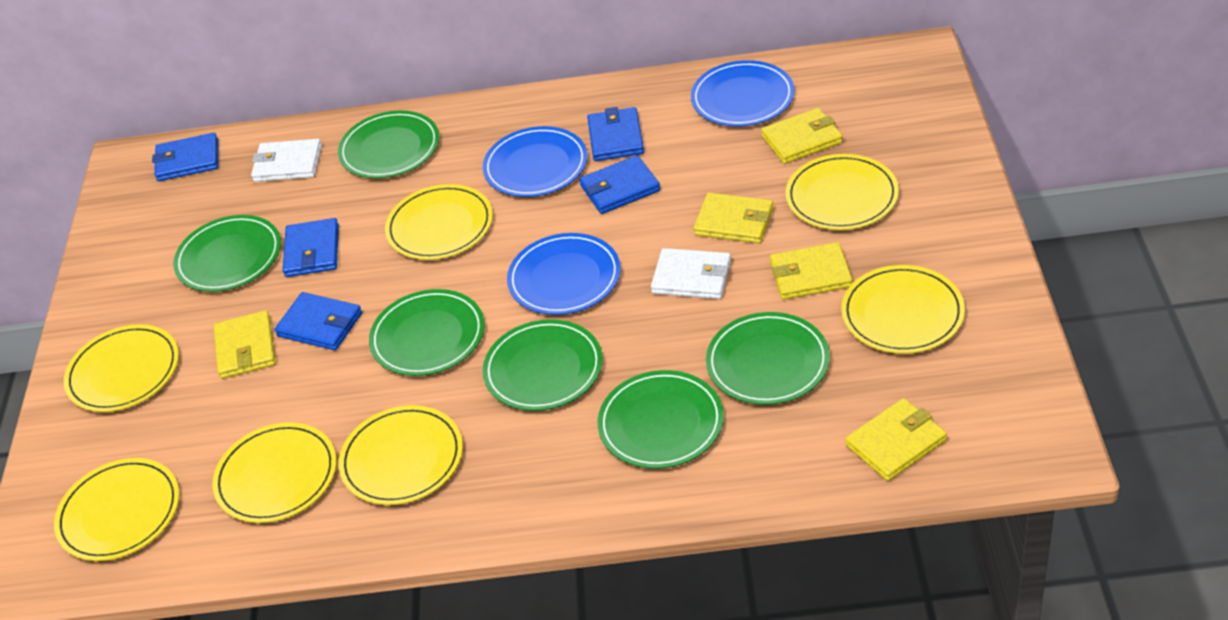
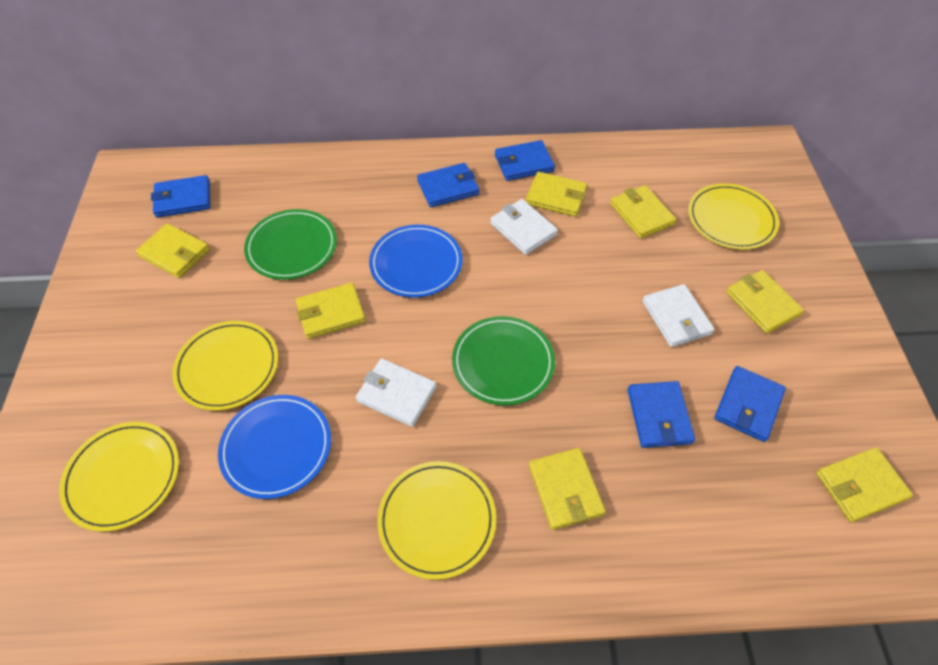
blue plate: [483,126,588,197] [507,233,621,315] [691,60,795,126] = 3 -> [218,395,331,499] [369,225,462,298] = 2
green plate: [173,215,281,292] [338,110,439,178] [369,289,485,376] [483,319,603,411] [598,370,724,469] [706,312,830,405] = 6 -> [244,209,337,280] [452,316,555,405] = 2
white wallet: [251,139,322,182] [651,248,731,299] = 2 -> [356,358,437,427] [490,199,558,255] [642,284,715,347] = 3
yellow plate: [54,458,180,561] [64,324,179,412] [212,422,337,523] [339,405,463,505] [385,184,493,260] [786,154,899,230] [841,265,965,354] = 7 -> [59,422,179,532] [172,321,278,411] [377,461,496,580] [688,183,779,250] = 4
yellow wallet: [214,310,276,379] [694,193,773,243] [761,108,843,164] [770,242,852,300] [845,398,947,481] = 5 -> [136,223,210,278] [296,283,366,339] [526,172,587,217] [529,448,606,530] [610,185,676,239] [726,270,804,334] [816,447,913,522] = 7

